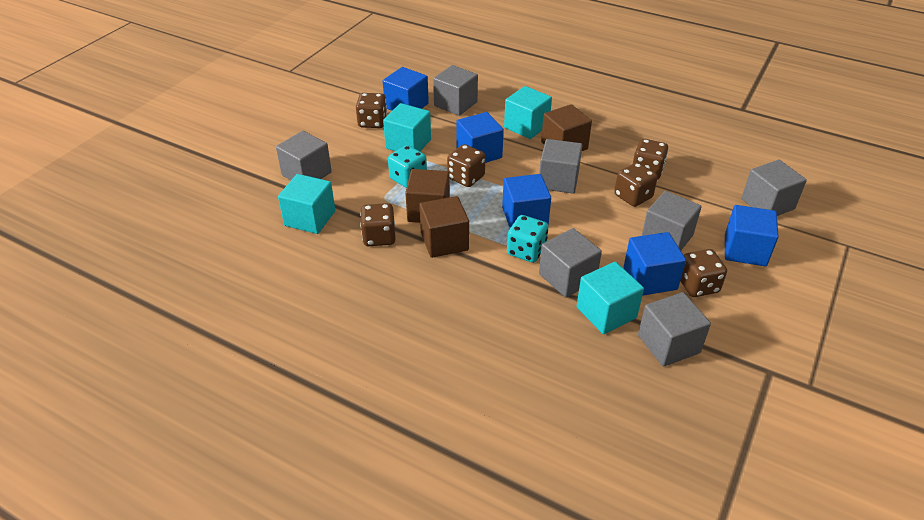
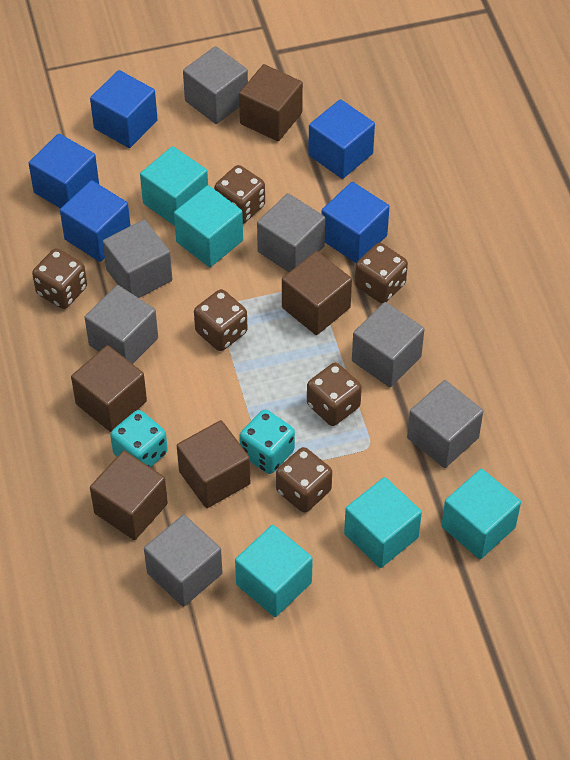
brown cube: [405,169,450,223] [419,196,469,258] [541,104,592,151] = 3 -> [71,345,147,432] [90,451,168,540] [177,420,250,508] [239,64,303,141] [282,251,352,335] = 5
turquoise cube: [278,174,335,234] [383,103,431,151] [504,86,552,139] [577,262,644,334] = 4 -> [140,146,208,226] [174,185,243,267] [235,525,313,617] [344,477,422,568] [441,469,521,559] = 5

